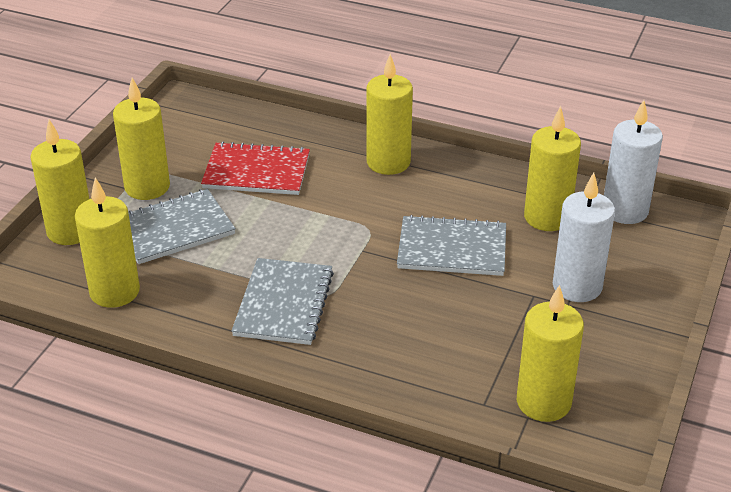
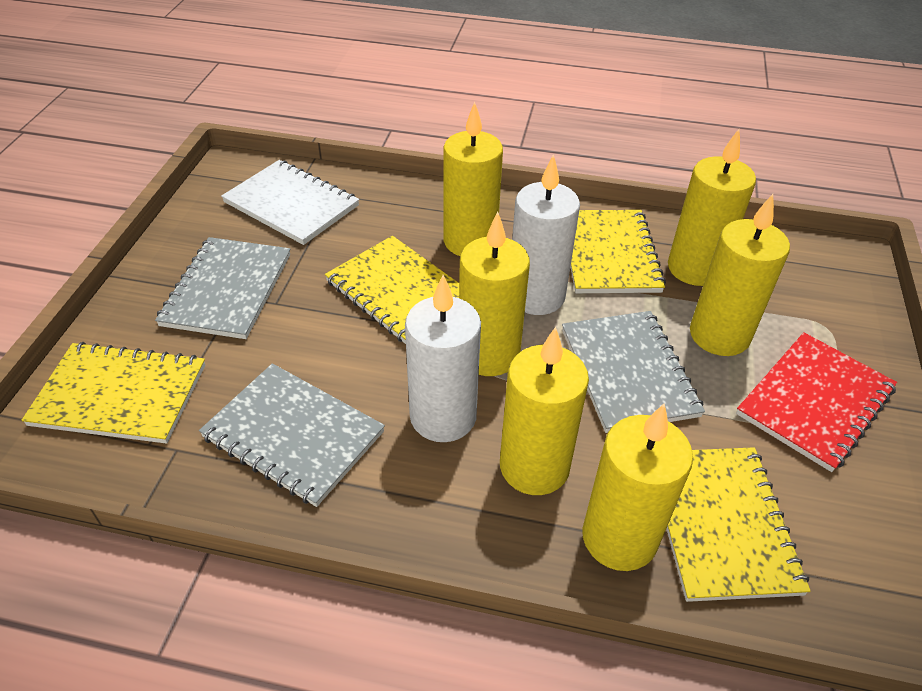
white notebook: none = 0 -> [221,160,359,245] = 1
yellow notebook: none = 0 -> [22,342,205,444] [325,236,459,344] [571,210,666,293] [667,447,811,602] = 4

